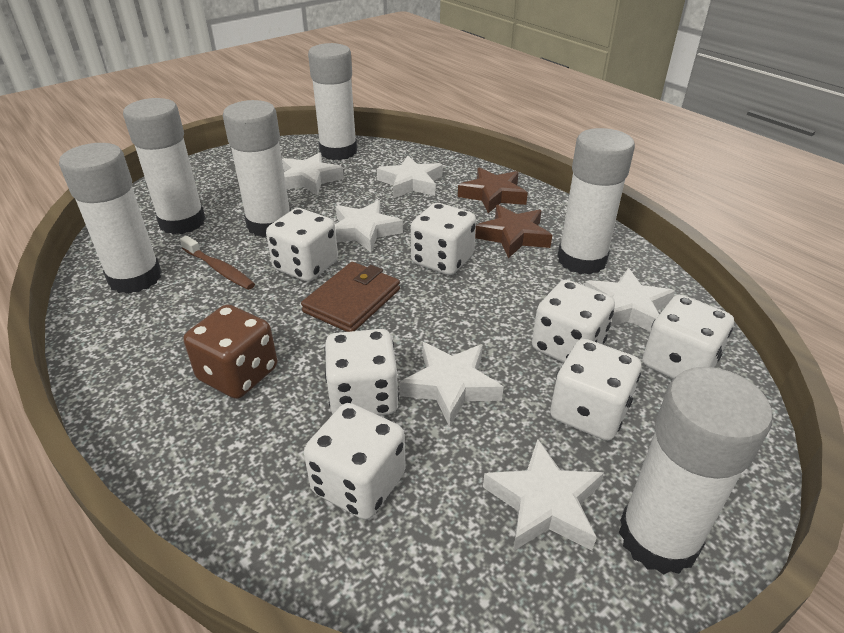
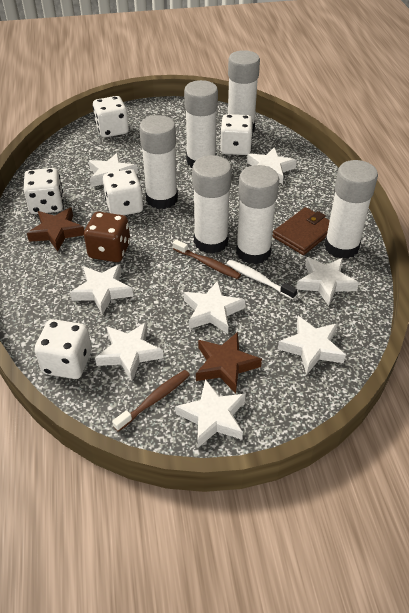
brown toothbrush: [180,236,255,290] = 1 -> [112,370,190,432] [173,239,241,279] = 2
white dice: [266,208,338,282] [304,403,406,520] [324,329,399,416] [411,203,476,275] [532,280,615,363] [550,339,641,441] [643,295,734,378] = 7 -> [24,168,63,214] [34,319,92,379] [93,96,129,138] [103,169,143,215] [220,114,253,155] = 5
white star: [282,152,344,196] [335,200,403,253] [377,155,442,198] [399,342,504,427] [483,439,604,551] [585,268,675,332] = 6 -> [70,264,133,315] [89,153,138,187] [95,322,163,381] [175,379,246,447] [184,280,245,334] [247,147,297,184] [278,316,346,375] [296,257,359,306] = 8
white toothbrush: none = 0 -> [227,259,297,299] = 1

